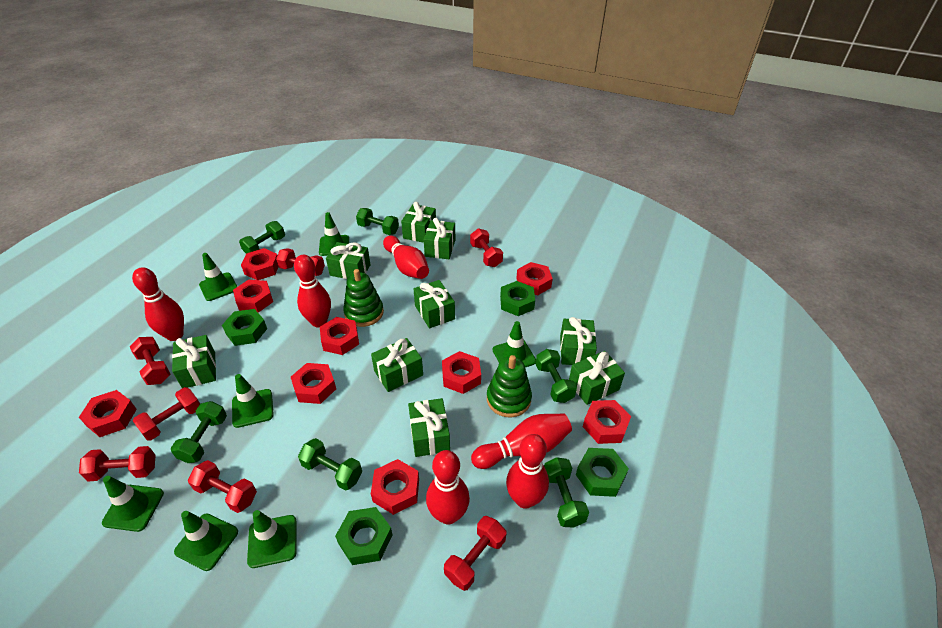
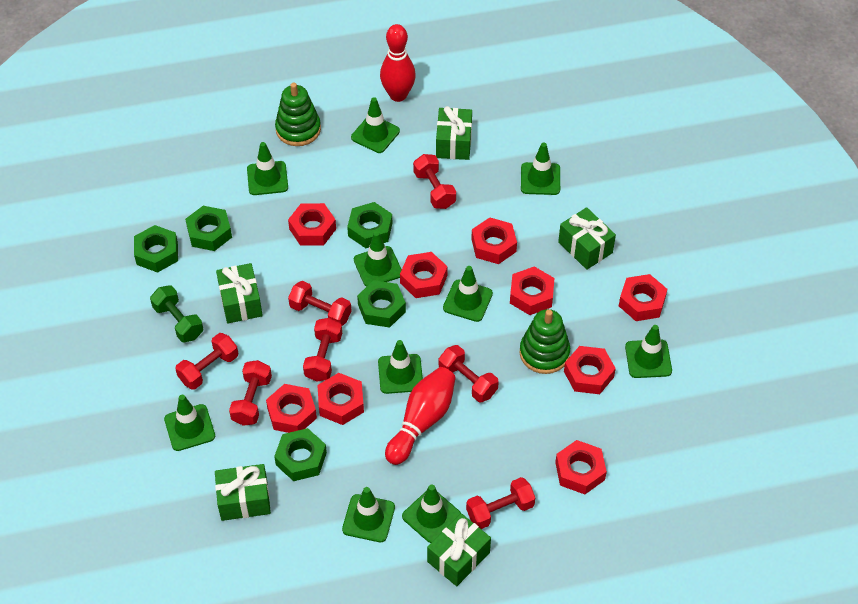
green dumbbell: [171,401,227,463] [239,221,285,253] [298,438,362,491] [356,208,399,235] [536,349,577,403] [544,457,589,528] = 6 -> [150,285,203,342] = 1
green gift: [172,335,216,388] [326,242,371,279] [371,338,423,392] [401,202,436,243] [408,398,450,457] [414,280,455,328] [424,218,455,259] [560,317,597,365] [569,351,625,405] = 9 -> [215,464,271,521] [216,263,263,323] [427,513,491,586] [436,106,472,160] [558,207,616,270] = 5
green nut: [222,309,267,346] [335,507,393,565] [500,281,535,316] [576,448,629,497] = 4 -> [134,225,178,273] [185,206,232,251] [274,428,327,481] [347,202,393,248] [357,280,406,327] = 5
green traffic cone: [102,476,164,532] [174,511,238,571] [199,253,238,301] [232,374,274,428] [247,510,297,568] [319,212,349,256] [493,321,536,367] = 7 -> [164,395,215,451] [247,142,288,195] [342,487,395,542] [351,97,400,153] [354,231,402,287] [378,340,423,394] [402,484,461,543] [443,266,493,322] [521,142,560,195] [625,325,672,378] = 10
red bowling pin: [132,267,184,341] [294,255,331,327] [383,235,429,279] [426,450,470,525] [471,414,572,469] [506,434,549,509] = 6 -> [380,24,416,102] [385,367,456,465] = 2

